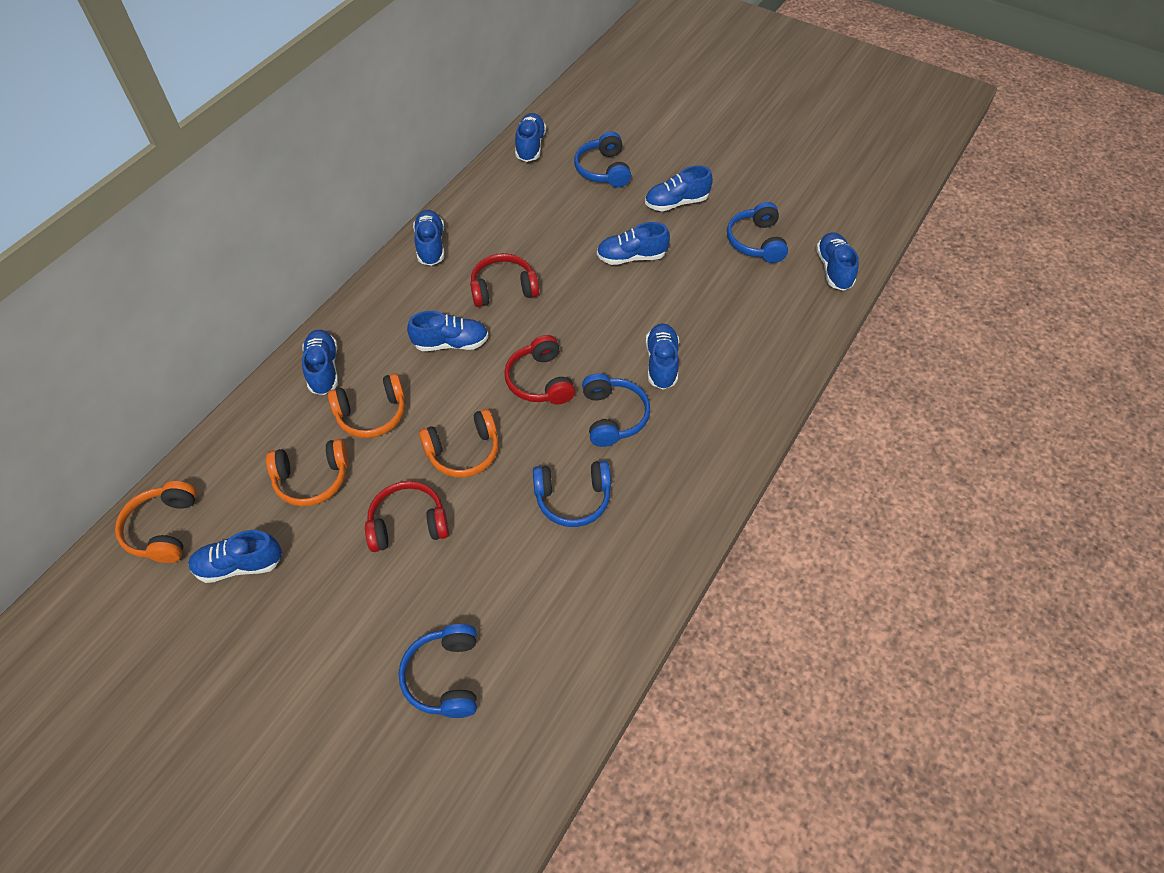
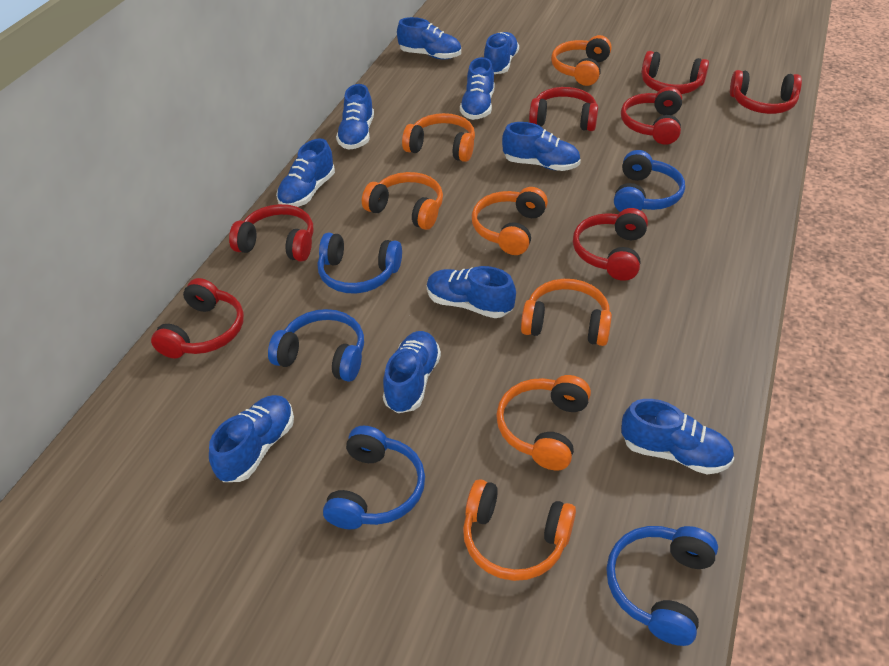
blue shoe: [188,530,282,583] [302,330,338,395] [407,311,488,351] [413,210,444,266] [515,113,546,162] [597,222,670,265] [645,166,713,211] [646,323,679,390] [816,232,859,291] = 9 -> [209,395,294,482] [276,138,335,207] [336,84,374,150] [383,331,441,413] [397,17,461,59] [427,266,516,318] [460,57,495,120] [484,32,519,74] [502,122,581,171] [621,399,734,475] = 10
orange headphones: [115,481,197,563] [266,439,349,507] [328,373,405,438] [419,409,499,477] = 4 -> [362,172,443,230] [402,113,475,162] [463,479,576,581] [472,187,548,255] [496,375,591,470] [521,279,612,346] [551,35,612,86] = 7
red headphones: [365,481,449,552] [470,253,539,307] [504,335,575,404] = 3 -> [151,278,244,359] [229,204,314,262] [529,87,598,131] [573,208,648,281] [621,87,682,145] [642,51,709,94] [730,70,802,114] = 7

